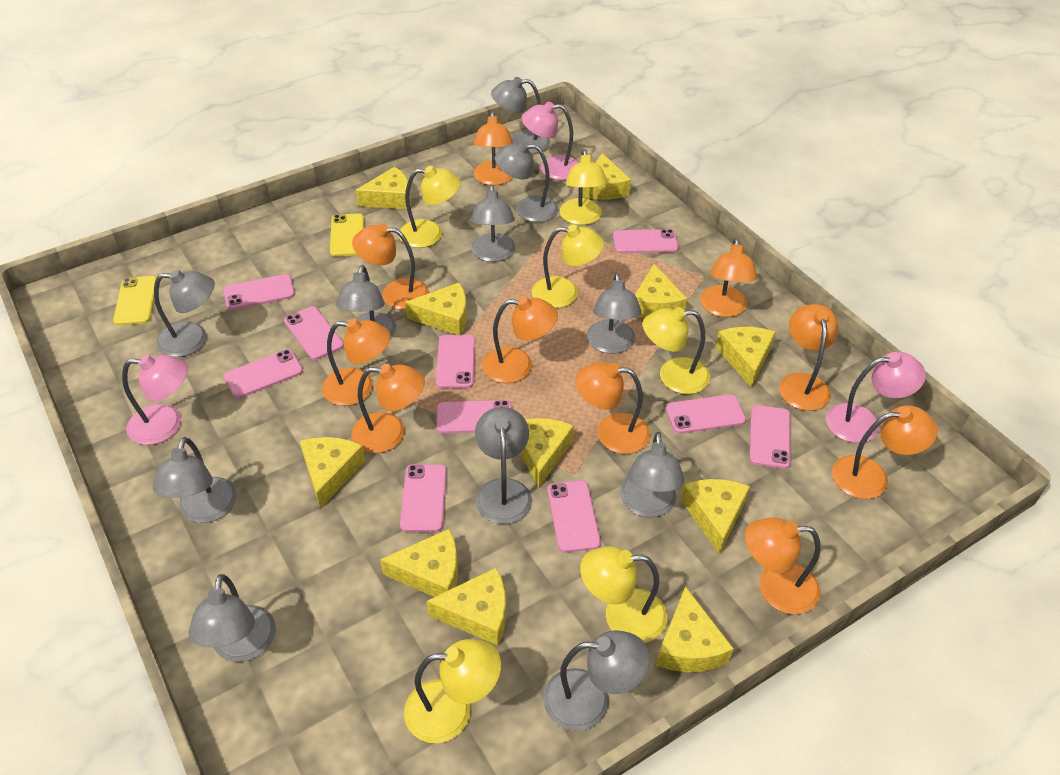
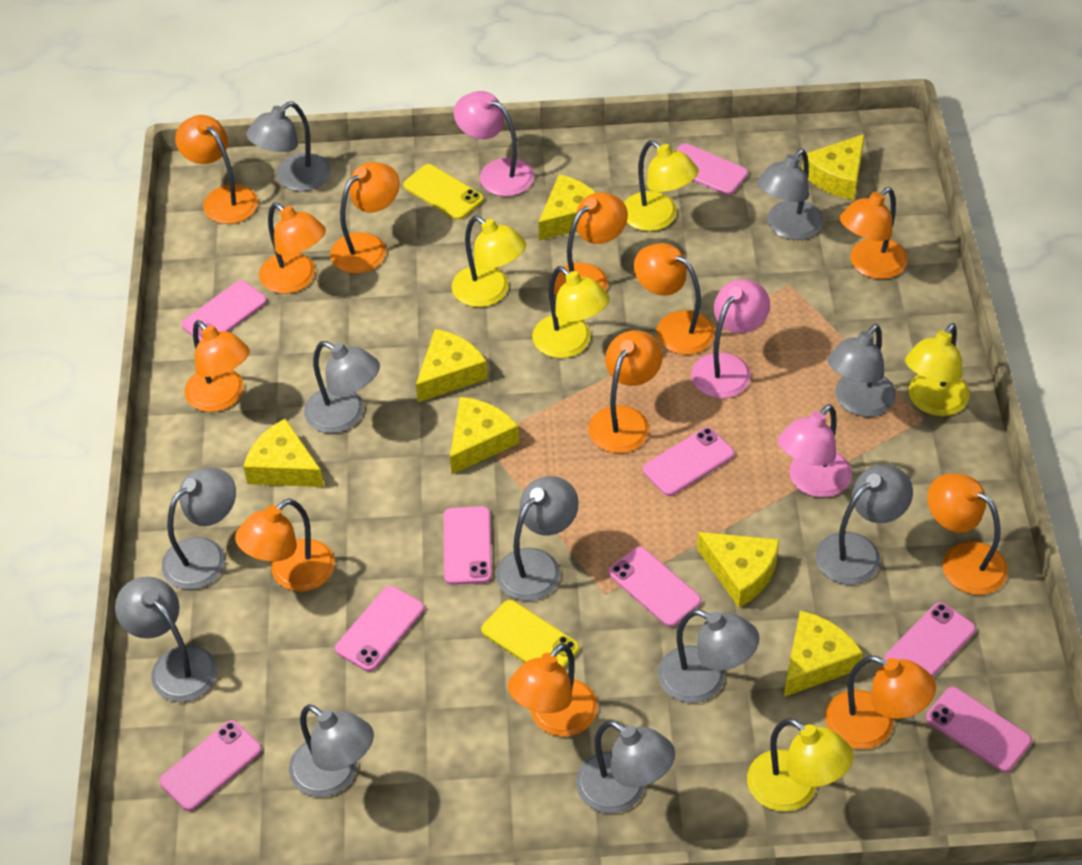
orange lamp: [322,318,391,406] [351,364,425,453] [352,224,429,310] [473,111,513,186] [482,296,558,383] [575,362,651,454] [700,237,757,317] [745,517,821,615] [779,304,838,411] [832,405,938,499] = 10 -> [175,115,258,224] [184,320,250,412] [235,498,335,592] [259,203,326,294] [330,162,400,274] [508,643,598,737] [554,192,628,296] [588,330,663,453] [634,243,715,355] [825,656,936,749] [840,187,908,279] [927,474,1008,595] = 12
pink phone: [224,274,295,310] [224,349,303,398] [284,306,344,360] [400,464,447,532] [436,335,475,388] [437,400,512,434] [547,480,601,553] [613,229,678,253] [666,394,746,434] [749,405,791,469] = 10 -> [159,720,262,811] [181,280,267,342] [335,586,424,672] [444,506,492,585] [608,547,702,627] [643,427,734,496] [676,143,748,195] [884,602,976,676] [926,687,1032,772] = 9
yellow cheese: [300,437,365,509] [356,167,411,209] [380,529,458,597] [405,282,467,335] [427,568,506,645] [520,418,574,487] [582,153,631,200] [635,264,687,318] [656,586,734,672] [681,479,750,554] [716,327,776,388] = 11 -> [243,419,324,487] [416,329,488,402] [450,397,519,474] [538,174,596,240] [697,532,779,608] [784,611,863,697] [802,134,865,200] = 7
yellow lamp: [399,166,461,248] [404,639,501,743] [532,224,604,308] [560,149,608,225] [580,546,667,643] [643,307,710,394] = 6 -> [452,216,526,307] [532,266,610,358] [624,140,699,231] [747,718,853,812] [905,323,970,416] = 5

